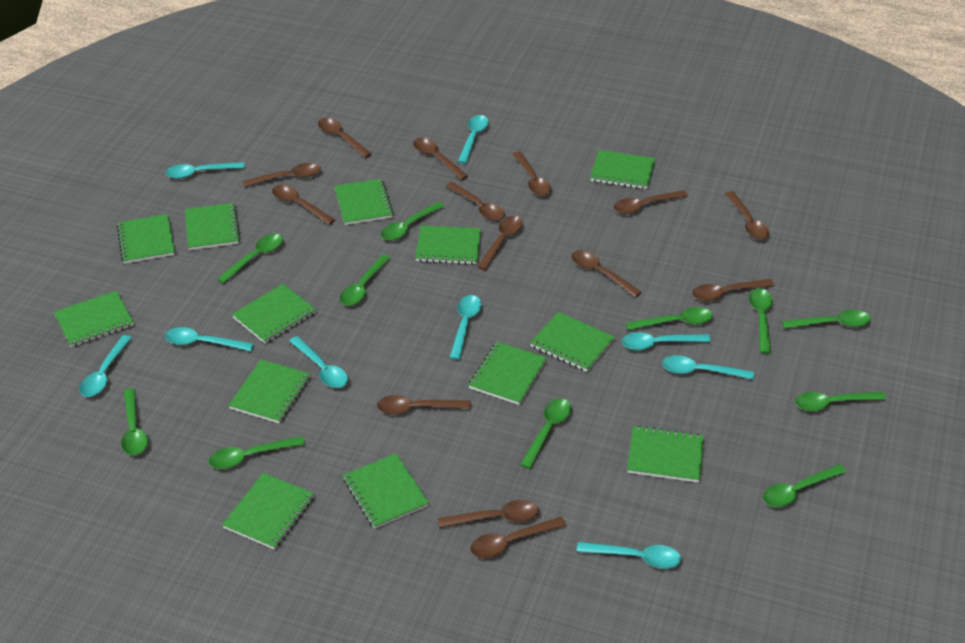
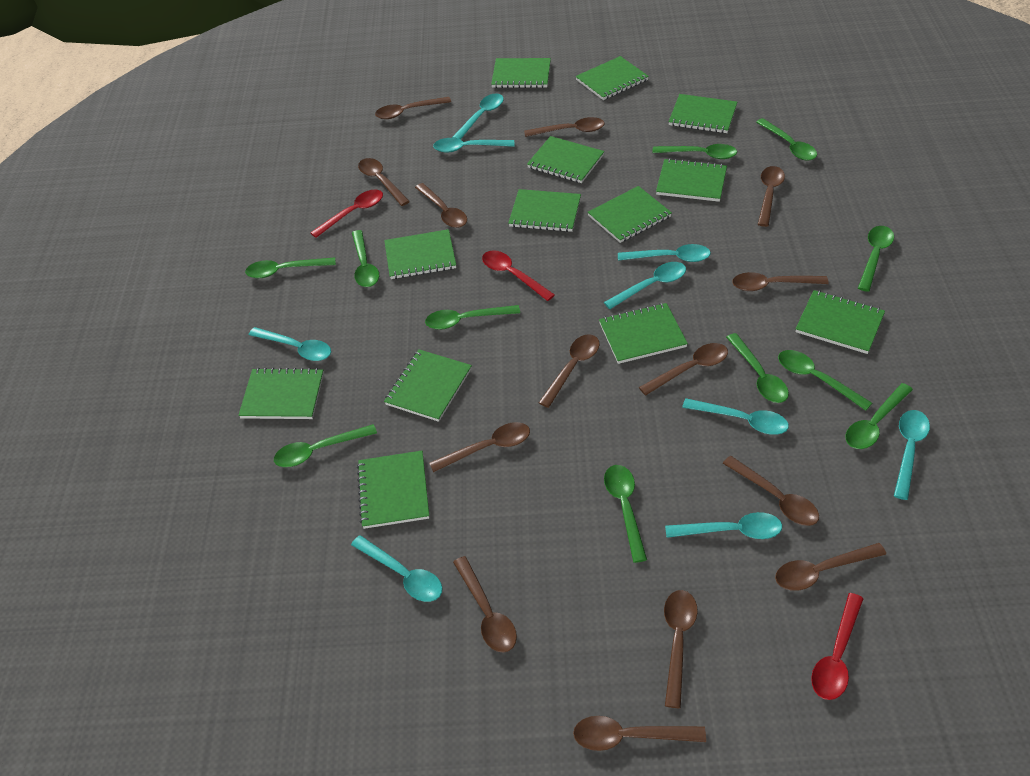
red spoon: none = 0 -> [310,189,383,238] [482,250,555,301] [811,593,863,700] = 3

